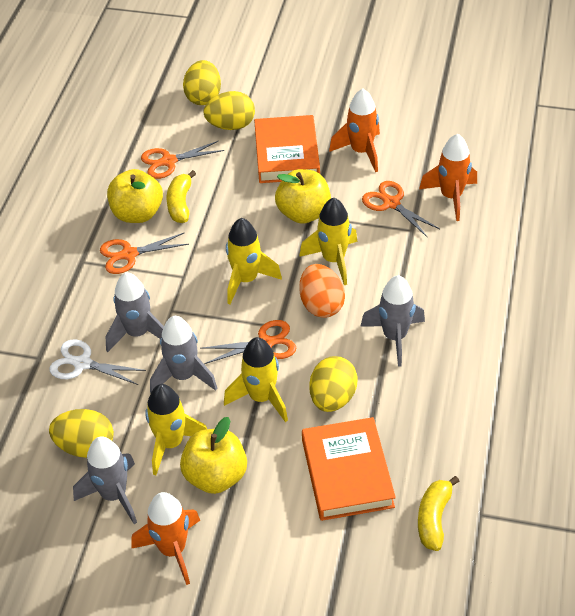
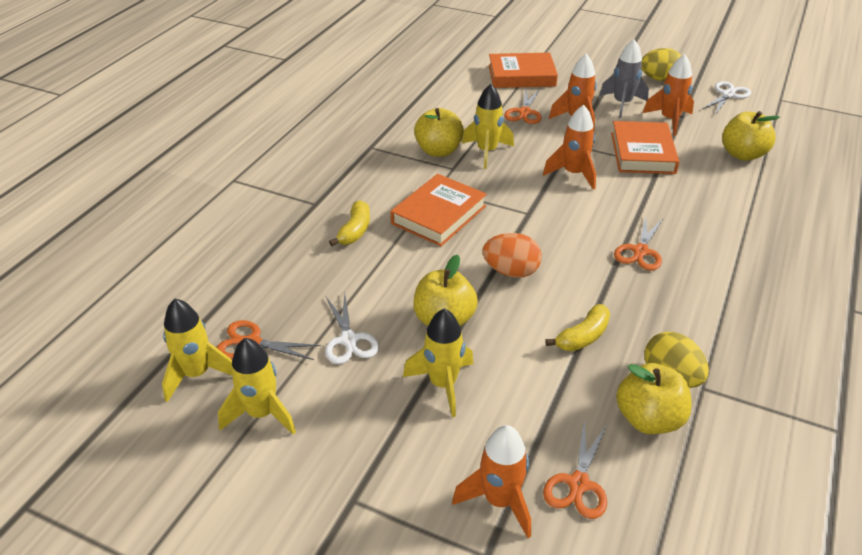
grey rocket: [73,437,137,524] [106,272,164,352] [150,316,217,393] [360,275,425,367] = 4 -> [600,39,649,118] = 1
orange book: [254,115,320,183] [302,417,396,521] = 2 -> [391,174,487,246] [489,53,558,88] [611,121,679,174] = 3
orange rocket: [131,492,200,585] [329,89,380,172] [419,134,477,221] = 3 -> [452,425,531,538] [543,105,596,190] [549,54,597,133] [643,54,694,135] = 4
white scissors: [50,339,146,385] = 1 -> [325,293,379,364] [702,81,751,115] = 2
yellow apple: [107,169,163,223] [180,417,247,494] [275,169,331,224] = 3 -> [413,255,478,326] [414,108,464,157] [616,363,692,434] [722,111,780,161] = 4
yellow egg: [49,409,114,458] [183,60,221,105] [204,91,255,130] [309,356,358,412] = 4 -> [642,48,681,81] [644,332,709,388] = 2

